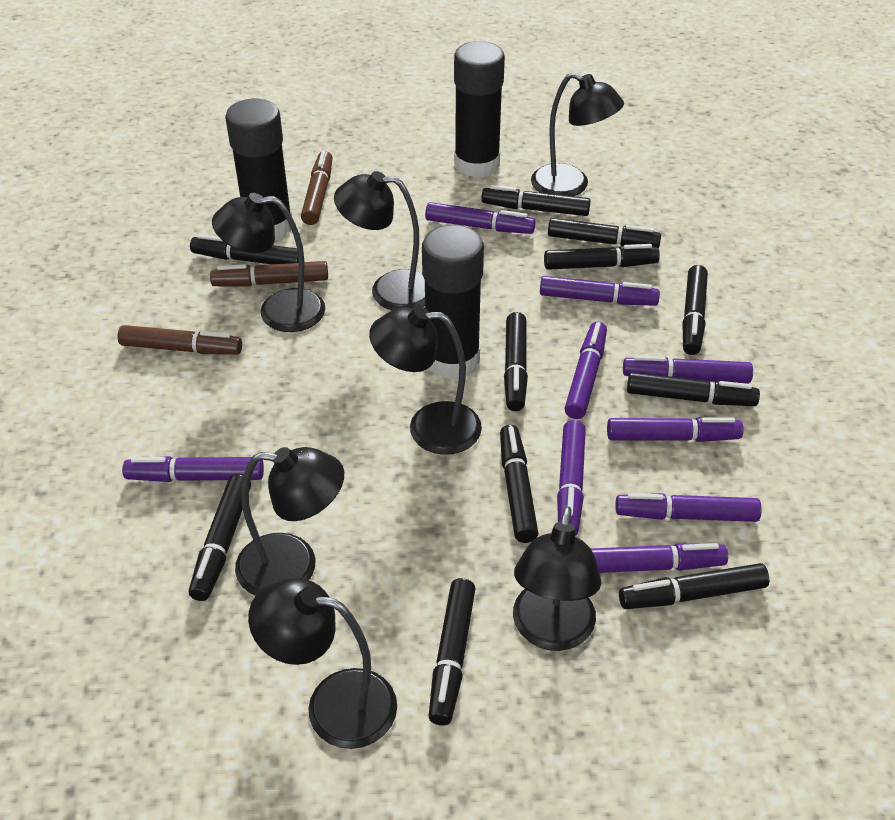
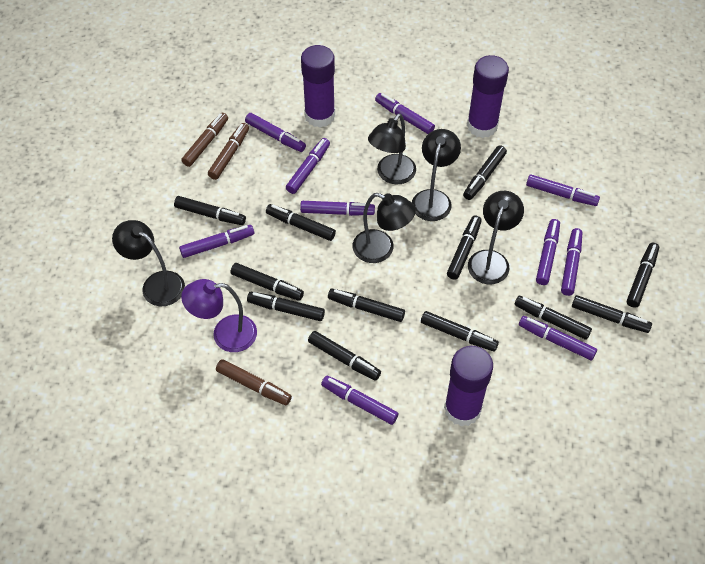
black glue stick: [225,99,292,239] [422,225,484,379] [454,41,505,178] = 3 -> none = 0
black lamp: [212,193,326,332] [235,447,344,596] [248,578,397,749] [334,171,425,310] [369,306,482,455] [513,506,601,651] [531,72,624,196] = 7 -> [112,220,185,307] [352,193,416,263] [368,113,416,184] [412,129,461,221] [468,191,524,284] = 5
black marker: [189,474,251,601] [190,234,298,264] [429,578,476,725] [481,185,591,216] [500,425,539,543] [504,312,528,411] [544,244,660,270] [548,218,661,248] [619,563,769,609] [627,372,760,406] [682,265,708,355] = 11 -> [174,196,246,225] [231,263,304,301] [247,292,325,321] [266,204,336,241] [308,331,381,381] [328,289,405,322] [421,311,499,351] [447,215,482,280] [463,145,507,200] [515,296,592,340] [572,295,652,333] [627,243,659,308] = 12
purple glue stick: none = 0 -> [301,45,335,127] [444,346,493,427] [467,55,509,138] = 3
purple lamp: none = 0 -> [181,279,257,352] = 1
purple marker: [122,456,264,482] [425,202,536,234] [540,276,660,306] [557,420,586,536] [564,322,607,419] [591,543,728,573] [607,417,744,442] [615,493,762,522] [623,355,753,383] = 9 -> [179,225,254,258] [245,113,306,152] [286,138,330,194] [300,201,375,216] [321,376,399,425] [375,93,435,134] [519,316,597,360] [526,174,600,206] [536,219,560,285] [561,228,582,296] = 10

